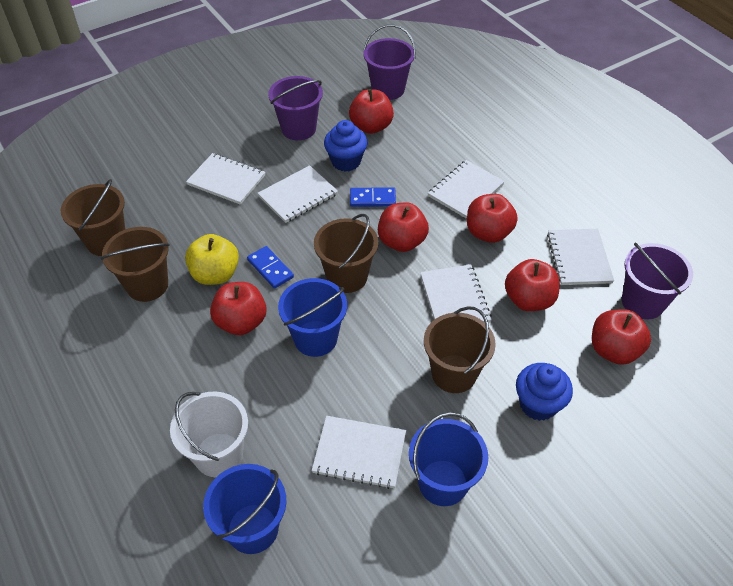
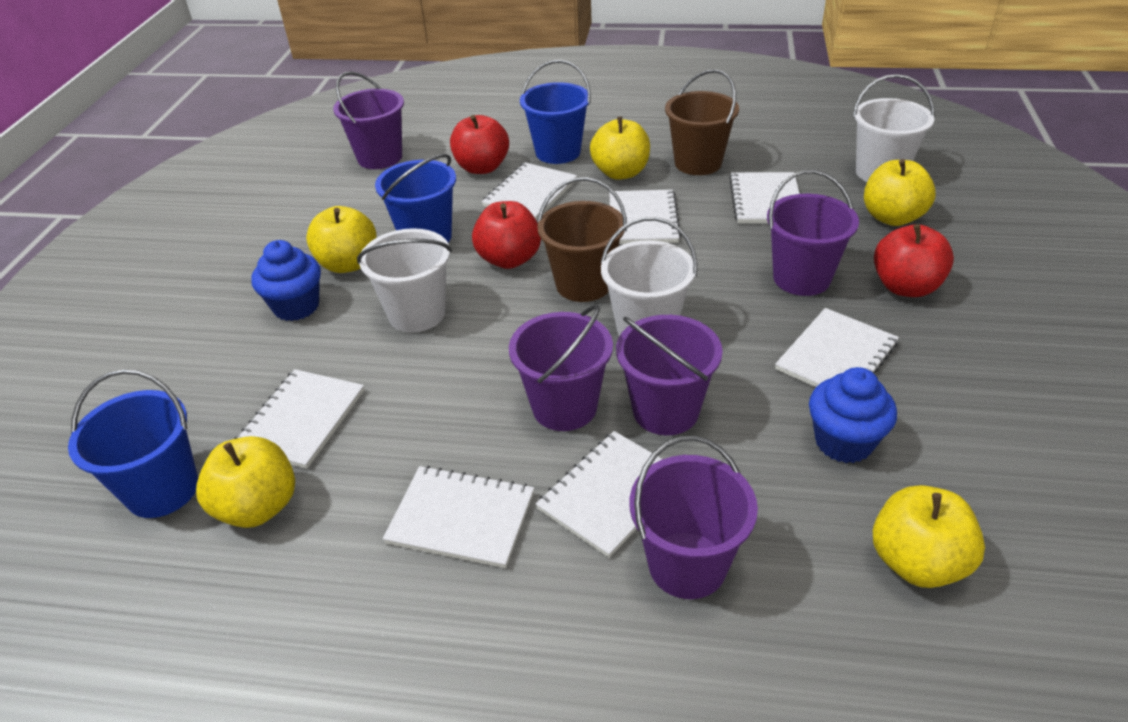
blue domino: [247,246,294,289] [350,188,396,207] = 2 -> none = 0
brown bucket: [61,179,125,256] [101,227,170,302] [314,214,378,293] [424,306,496,393] = 4 -> [537,177,627,302] [665,69,739,175] = 2
purple bucket: [268,76,323,140] [363,25,416,100] [622,243,693,319] = 3 -> [333,71,404,169] [509,305,613,431] [616,315,723,435] [630,436,758,599] [767,170,859,296] = 5
red apple: [210,282,267,335] [349,89,394,134] [378,203,429,252] [467,194,518,243] [505,259,560,311] [592,309,651,365] = 6 -> [450,115,509,174] [472,201,541,269] [874,224,954,297] = 3
white bucket: [170,391,248,477] = 1 -> [357,228,452,333] [601,217,697,336] [853,74,935,182] = 3
white notebook: [186,153,265,205] [258,165,338,223] [312,416,406,489] [420,264,492,323] [428,160,505,218] [547,229,614,285] = 6 -> [235,369,364,469] [383,466,534,568] [481,162,577,220] [536,431,662,558] [609,189,681,244] [729,172,800,223] [775,308,899,387] = 7
yellow apple: [185,234,239,285] = 1 -> [196,436,295,528] [306,206,377,273] [590,117,650,180] [864,159,936,226] [873,485,985,588] = 5

